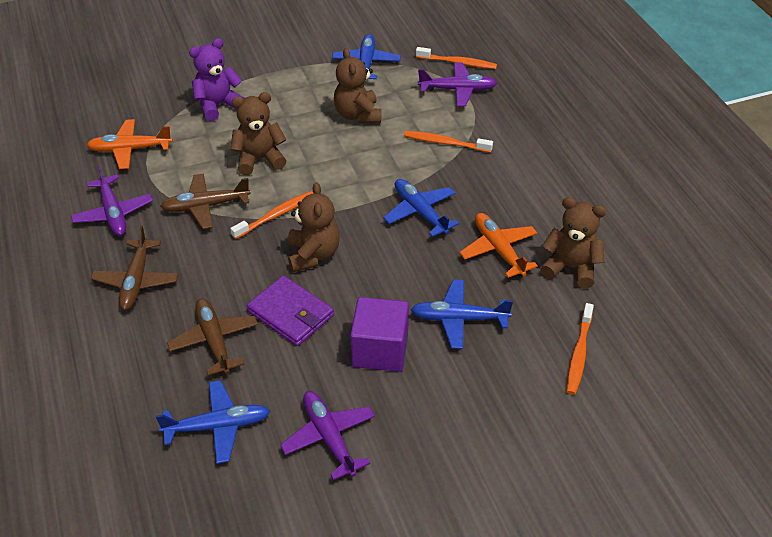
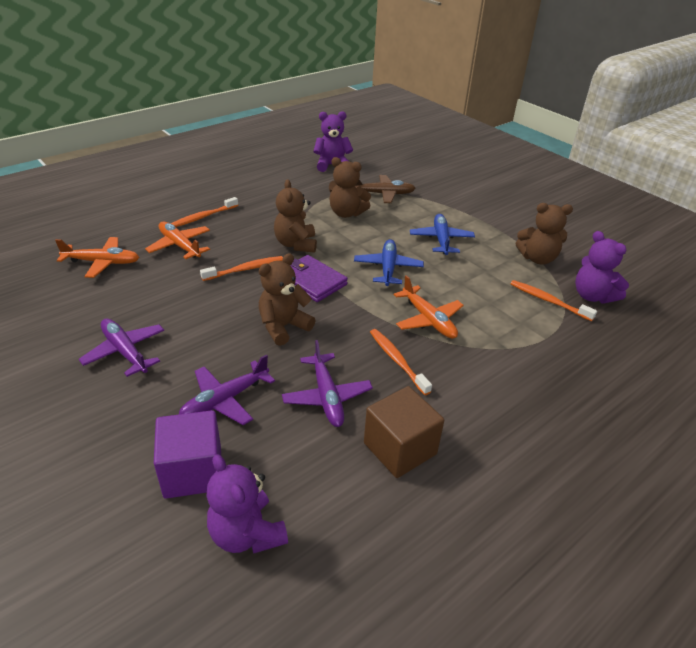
blue plane: [156,380,270,464] [332,34,401,79] [383,179,459,237] [411,279,513,349] = 4 -> [354,239,424,286] [410,214,475,255] = 2
brown cube: none = 0 -> [364,386,444,478] = 1
brown plane: [91,226,178,310] [160,173,251,229] [167,298,258,376] = 3 -> [355,175,416,203] = 1
orange plane: [87,119,173,169] [459,213,538,278] = 2 -> [55,237,140,278] [145,221,210,259] [394,275,464,339] = 3
purple teddy bear: [189,38,244,121] = 1 -> [206,454,288,554] [313,111,353,172] [575,231,629,303] = 3

